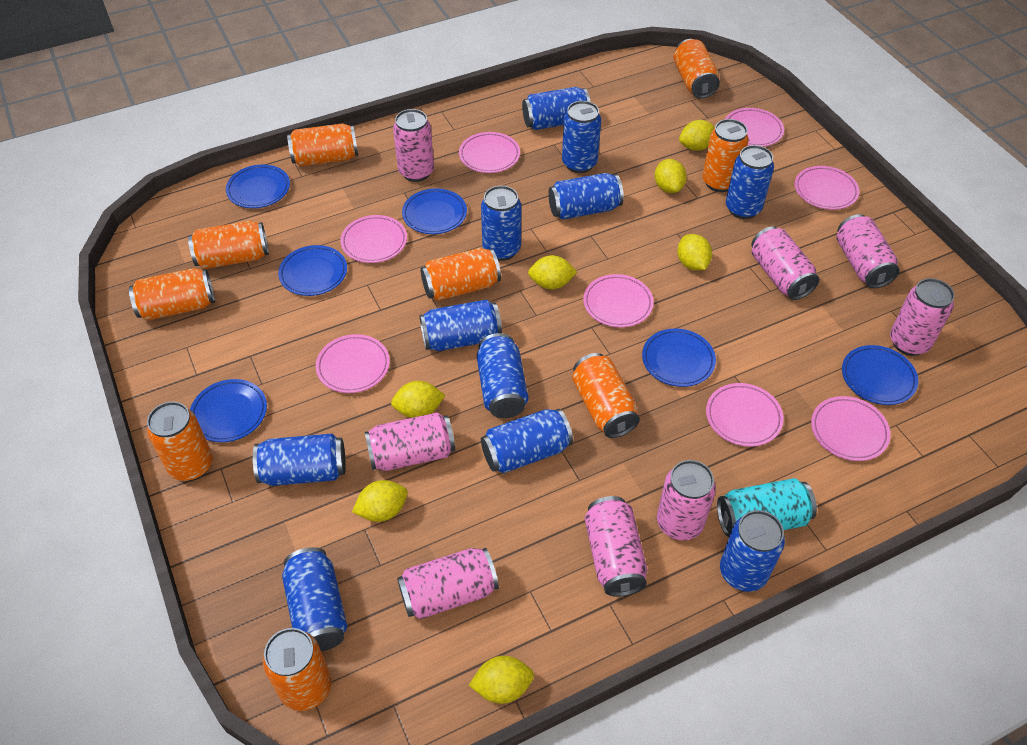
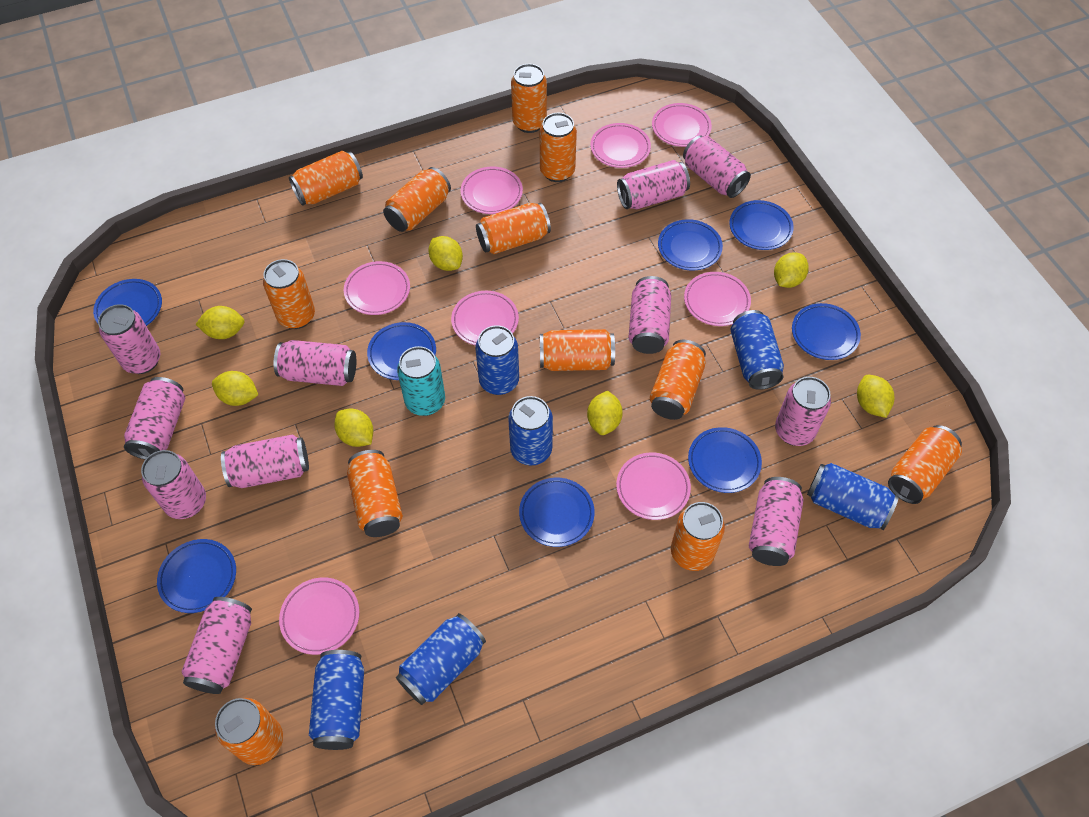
blue can: [253,434,346,486] [282,547,347,652] [419,300,502,351] [477,333,528,418] [481,185,521,261] [481,409,573,473] [522,87,591,130] [548,173,624,220] [562,101,601,173] [720,510,785,592] [726,145,774,219] = 11 -> [309,650,364,750] [396,613,486,705] [475,325,519,395] [508,396,553,466] [730,310,784,390] [807,463,899,530] = 6
blue plate: [190,379,267,442] [226,165,290,208] [278,245,347,296] [402,188,467,234] [642,328,716,387] [842,345,918,405] = 6 -> [93,279,162,326] [157,539,236,613] [367,322,436,380] [519,478,595,547] [658,219,723,270] [688,427,762,493] [729,200,794,250] [792,303,861,360] = 8
orange can: [129,268,215,320] [147,402,213,481] [188,221,269,269] [263,628,332,711] [287,123,358,166] [420,248,501,301] [572,353,640,438] [673,39,720,98] [702,119,749,192] = 9 -> [215,698,283,765] [263,259,315,329] [289,151,363,206] [347,450,403,537] [383,167,451,232] [476,203,551,254] [511,64,547,133] [540,113,577,182] [540,329,615,371] [650,340,706,420] [671,502,725,571] [888,425,962,504] = 12
pink can: [365,412,455,471] [393,109,434,182] [397,548,499,619] [585,496,647,597] [657,460,716,540] [751,226,819,300] [836,214,900,288] [890,278,955,356] = 8 -> [98,304,160,374] [124,377,186,460] [141,450,206,519] [181,597,252,694] [221,435,309,488] [274,340,356,386] [617,160,690,209] [628,276,671,354] [683,135,751,198] [749,477,803,566] [775,377,831,446] = 11

